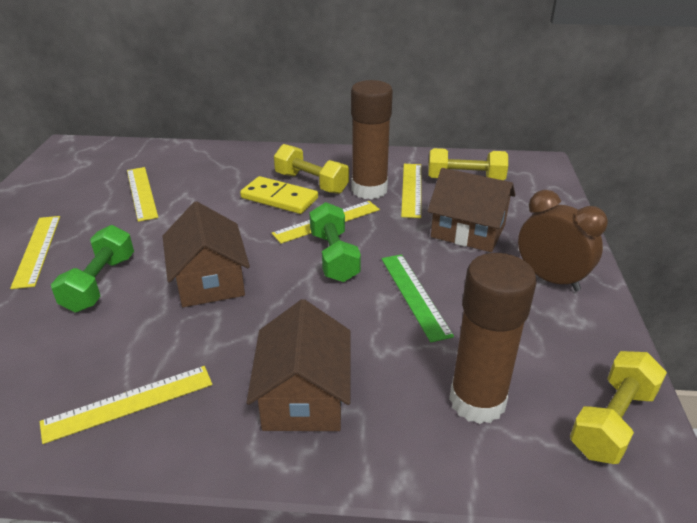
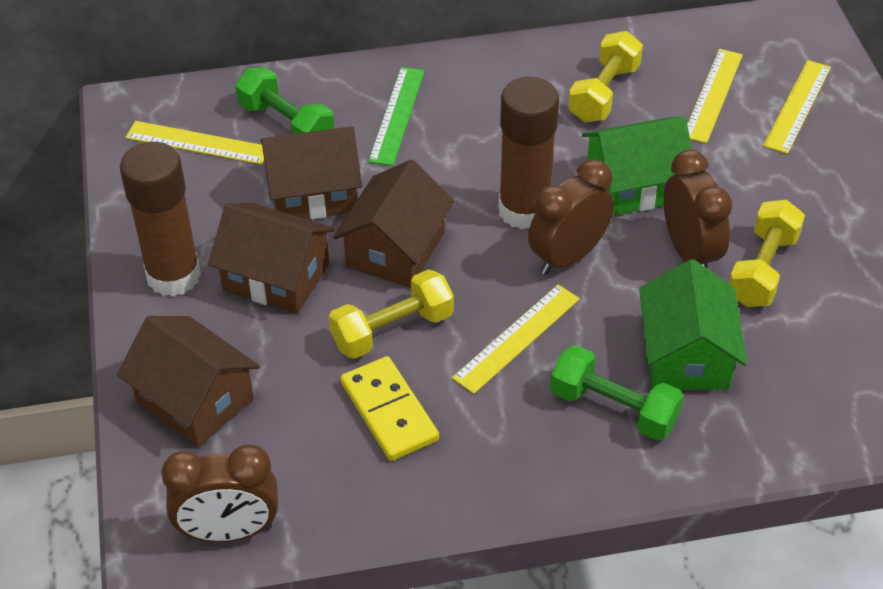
brown clock: [518,190,608,291] = 1 -> [161,445,278,542] [528,160,614,275] [664,150,732,268] = 3
brown house: [162,201,250,307] [246,299,351,431] [427,168,516,252] = 3 -> [117,316,260,447] [208,203,335,314] [260,126,362,219] [333,159,455,288] = 4
green house: none = 0 -> [582,116,692,216] [639,259,747,390] = 2
yellow ruler: [10,216,60,289] [40,366,212,444] [127,167,158,222] [272,201,380,244] [401,164,421,218] = 5 -> [125,121,264,165] [452,285,580,394] [687,49,743,143] [763,60,831,154] = 4

